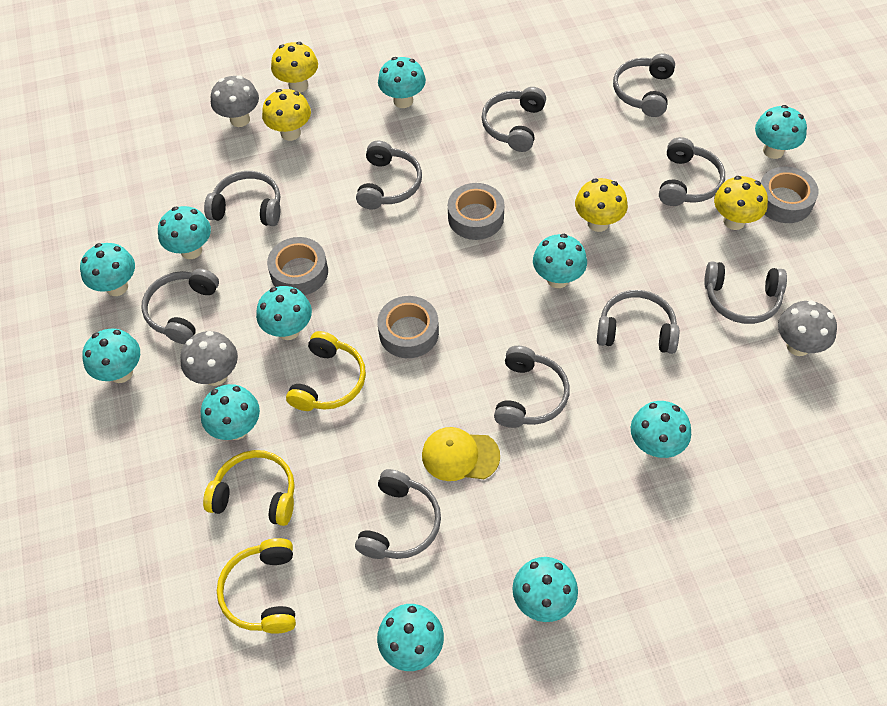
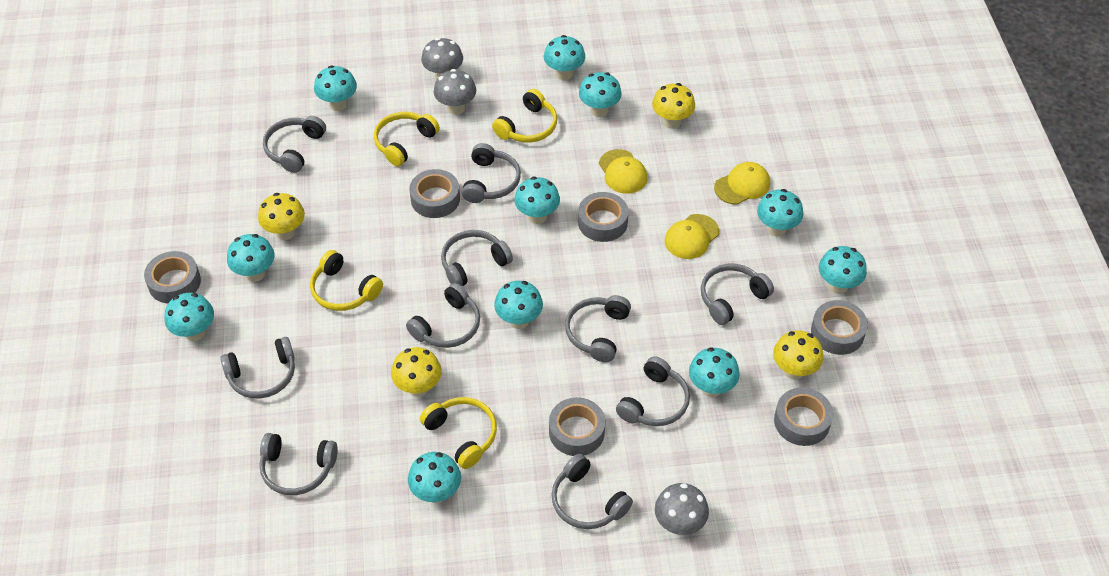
grey tape: [267,237,328,295] [377,296,439,358] [448,183,504,240] [760,166,818,223] = 4 -> [144,251,201,303] [409,169,460,218] [549,397,605,456] [578,192,629,242] [774,388,833,446] [811,300,868,355] = 6
yellow cap: [422,427,500,481] = 1 -> [599,149,647,194] [665,214,719,259] [714,162,770,205] = 3
yellow headphones: [203,450,295,526] [217,538,296,634] [286,331,366,411] = 3 -> [310,250,383,311] [374,112,440,167] [420,397,497,469] [492,89,557,143] = 4

